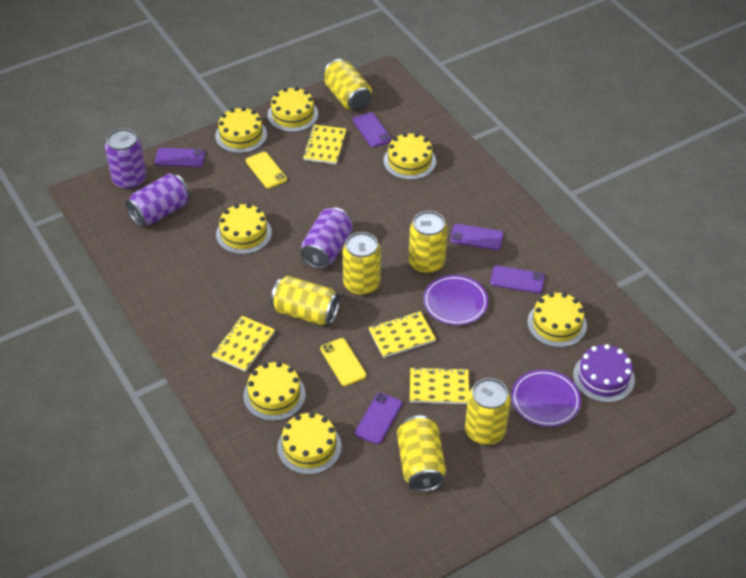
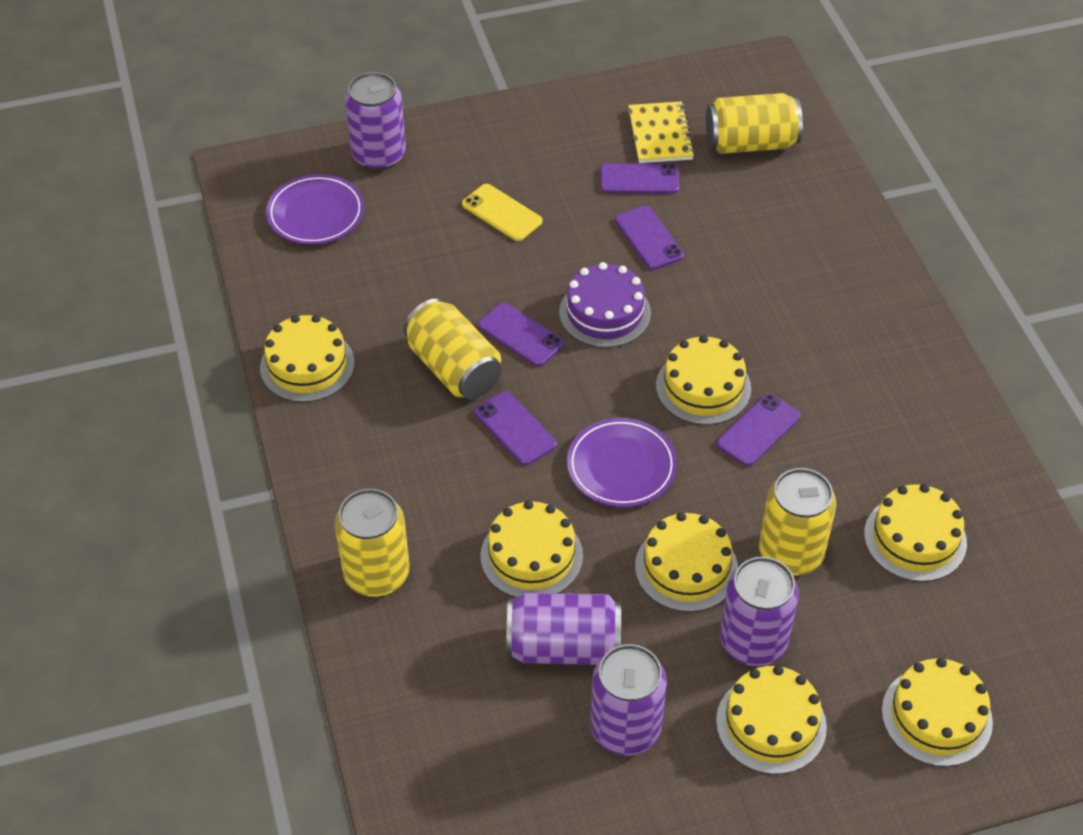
purple can: [105,128,146,189] [126,173,190,227] [300,207,353,269] = 3 -> [345,72,406,171] [506,593,621,665] [590,644,667,756] [720,557,799,666] = 4
yellow can: [271,276,340,325] [323,59,372,111] [343,232,381,296] [397,415,446,492] [409,211,448,274] [465,378,511,445] = 6 -> [335,489,410,597] [404,299,502,399] [706,93,803,154] [759,468,837,575] = 4
yellow notebook: [212,316,275,372] [303,125,346,164] [369,311,436,358] [410,367,469,404] = 4 -> [628,101,695,163] = 1
yellow phone: [246,152,287,188] [320,338,367,386] = 2 -> [462,184,542,241] = 1

